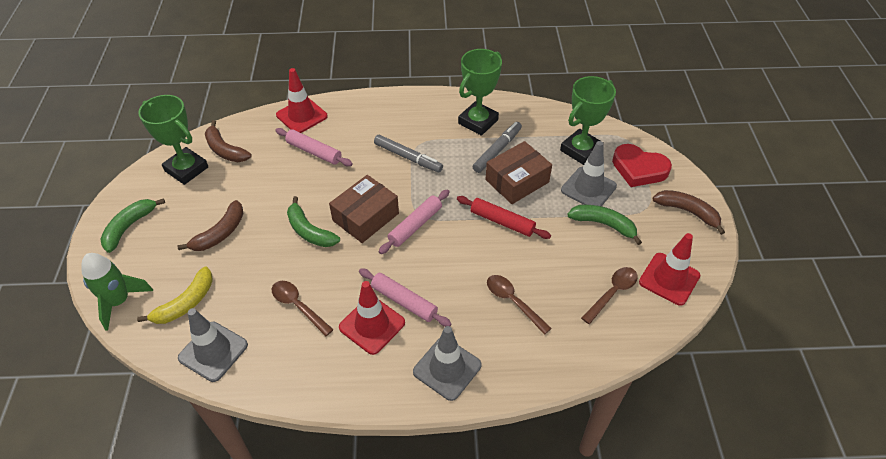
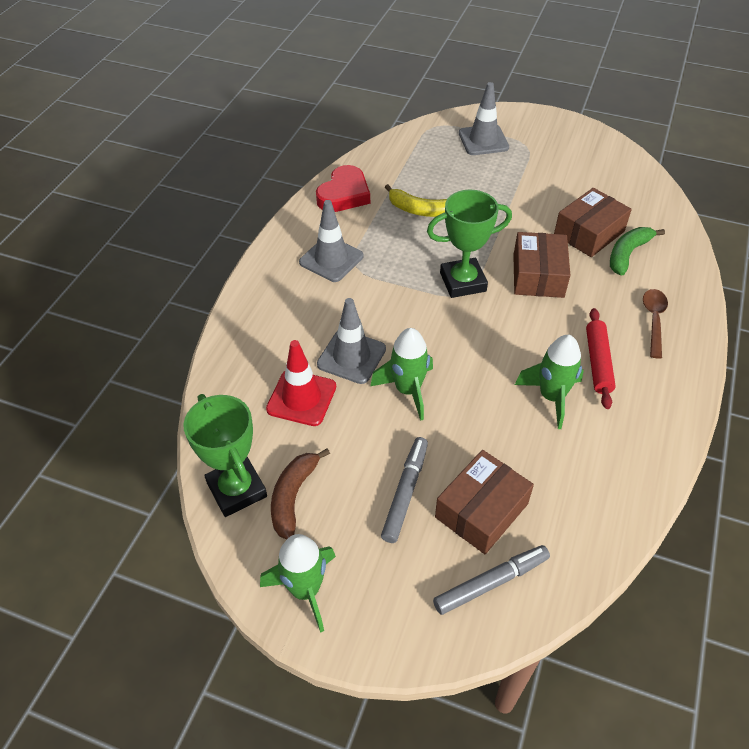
brown banana: [177,200,244,251] [205,120,252,162] [652,190,725,235] = 3 -> [271,448,330,540] = 1
brown box: [329,175,399,243] [485,141,552,204] = 2 -> [435,450,534,554] [513,232,570,298] [554,188,632,257] = 3
brown spoon: [272,281,334,336] [487,275,552,335] [581,267,638,324] = 3 -> [643,289,668,359] = 1
green banana: [100,198,165,253] [287,196,340,247] [567,205,642,245] = 3 -> [610,227,665,276] = 1
green rocket: [81,253,153,331] = 1 -> [260,534,336,633] [370,328,433,421] [515,335,584,429] = 3
green trophy: [138,95,208,185] [458,49,502,136] [560,76,616,165] = 3 -> [183,394,267,517] [427,190,512,298] = 2
pink rolling pin: [275,128,353,166] [359,268,452,327] [379,189,450,254] = 3 -> none = 0
red traffic cone: [276,68,328,133] [339,281,405,355] [639,233,700,306] = 3 -> [266,340,336,426] = 1

